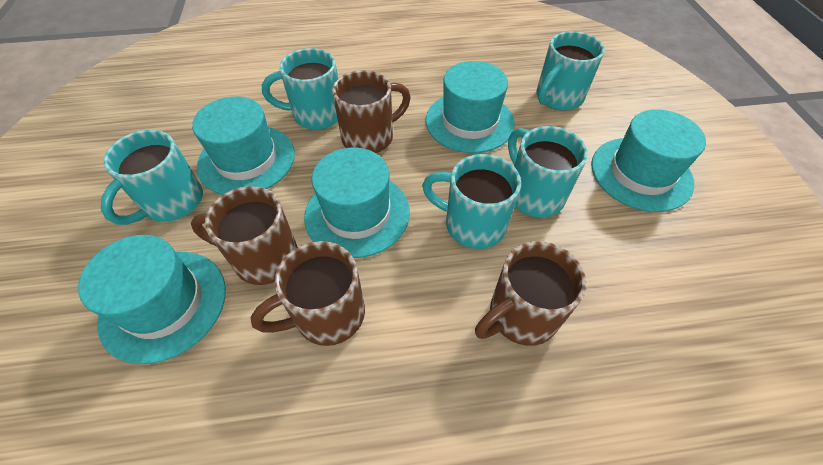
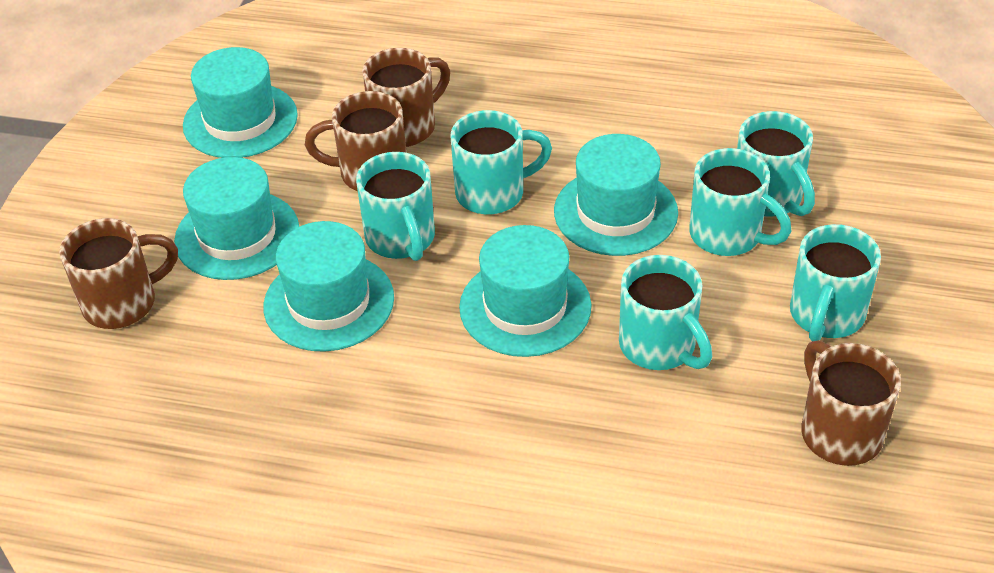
turquoise mug: [101,130,203,225] [262,48,338,130] [422,154,521,249] [508,126,588,218] [536,31,605,111] = 5 -> [356,152,435,261] [451,110,552,215] [619,255,712,370] [689,148,791,256] [737,111,815,217] [790,224,881,341] = 6

